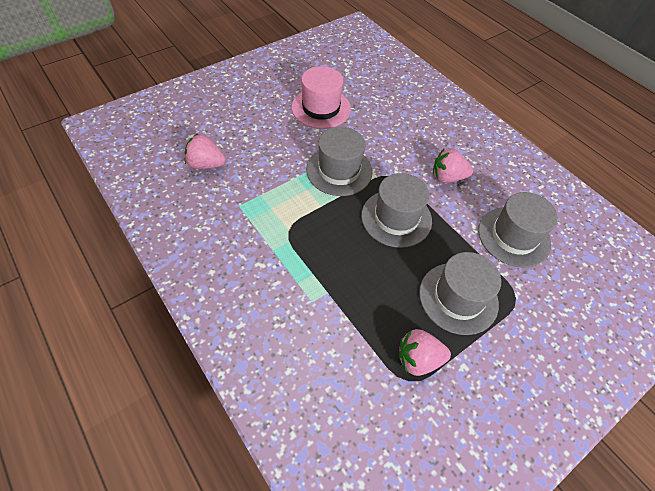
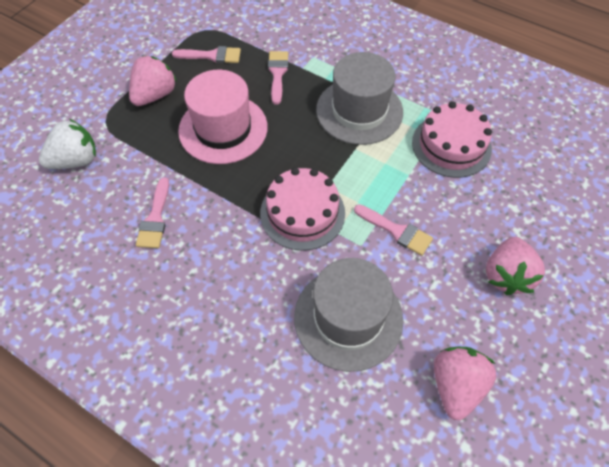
grey hat: [306,127,373,196] [361,173,432,248] [419,252,501,335] [478,192,558,268] = 4 -> [294,258,403,372] [316,52,403,145] = 2
pink brush: none = 0 -> [136,177,169,248] [172,46,241,63] [268,51,288,104] [354,205,433,256] = 4
pink cake: none = 0 -> [260,167,345,251] [412,101,492,178] = 2
white strawberry: none = 0 -> [39,119,96,169] = 1

